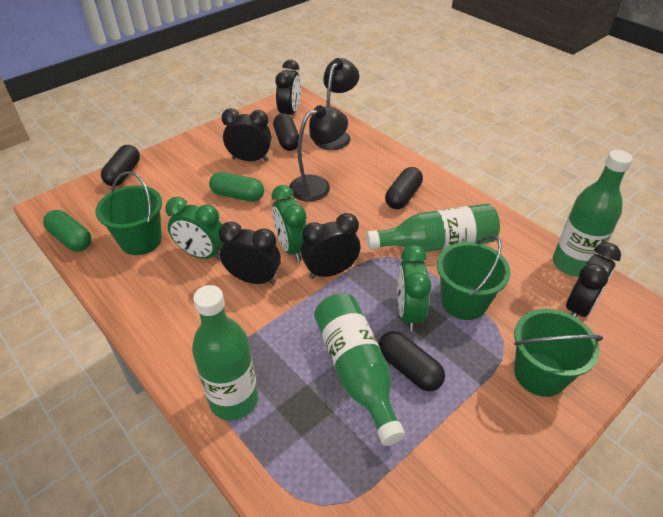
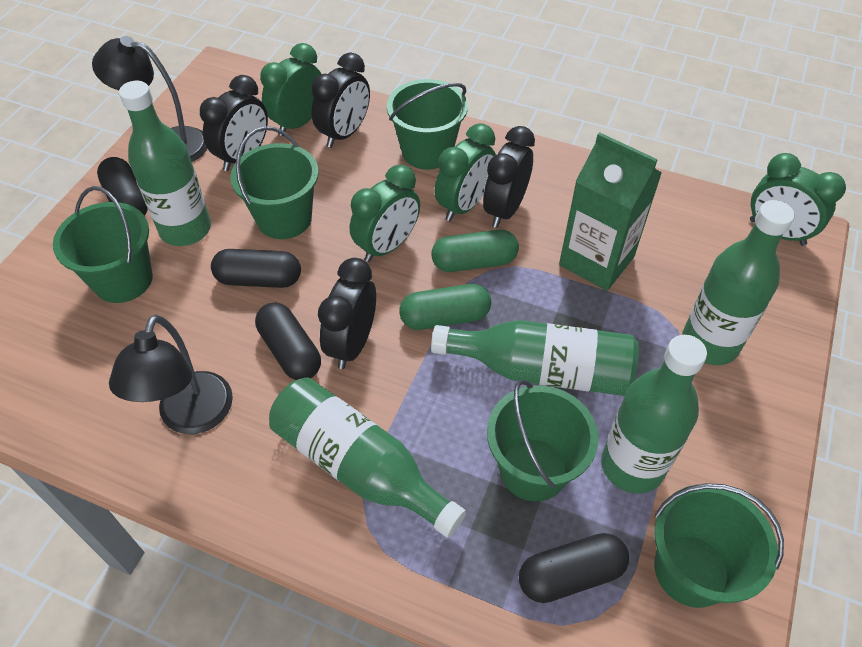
black clock: [219,221,281,285] [221,108,272,161] [276,59,301,115] [301,213,360,279] [566,242,621,318] = 5 -> [200,75,268,171] [311,52,370,148] [318,258,376,369] [483,126,535,228] = 4
green bottle: [192,285,258,421] [314,293,405,446] [366,204,500,252] [553,150,633,277] = 4 -> [119,81,211,246] [269,377,466,538] [431,320,639,396] [601,335,707,494] [682,200,795,365] = 5
green bucket: [95,171,162,255] [437,235,511,320] [514,309,603,397] = 3 -> [53,186,153,303] [230,126,319,239] [387,79,468,170] [487,379,598,501] [654,483,784,608] = 5
green carton: none = 0 -> [559,132,662,291] = 1
green clock: [165,197,224,260] [272,185,306,262] [397,245,431,331] = 3 -> [260,43,321,136] [350,165,420,262] [434,123,496,221] [750,153,846,246] = 4

